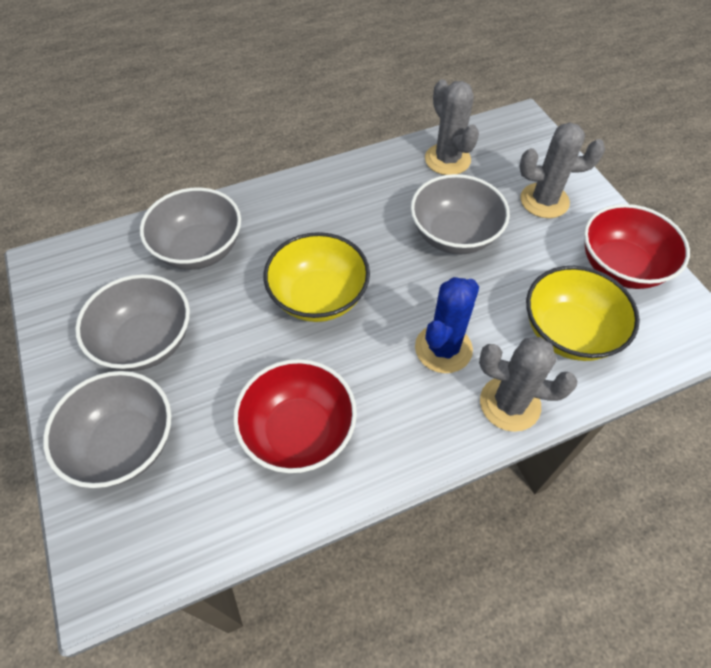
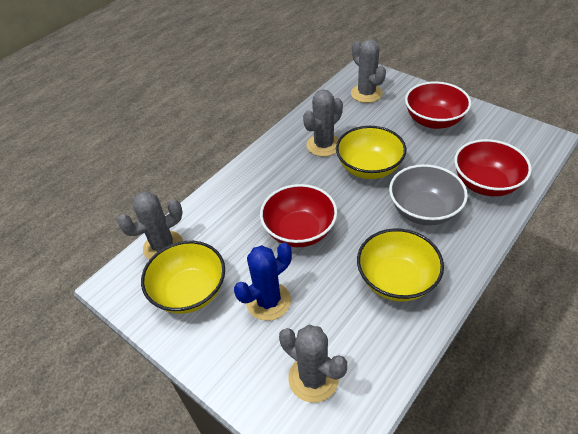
grey bowl: [43,371,172,488] [75,274,190,371] [140,188,241,270] [411,174,510,254] = 4 -> [389,164,468,225] = 1
grey cactus: [425,79,479,175] [479,337,577,432] [520,122,605,218] = 3 -> [117,191,183,260] [279,325,347,403] [303,89,343,157] [351,39,386,103] = 4
red bowl: [233,359,357,473] [584,204,690,289] = 2 -> [260,184,337,247] [405,82,471,129] [454,139,532,196] = 3
yellow bowl: [264,232,370,322] [526,266,640,361] = 2 -> [141,241,225,314] [336,126,406,179] [357,228,444,302] = 3

